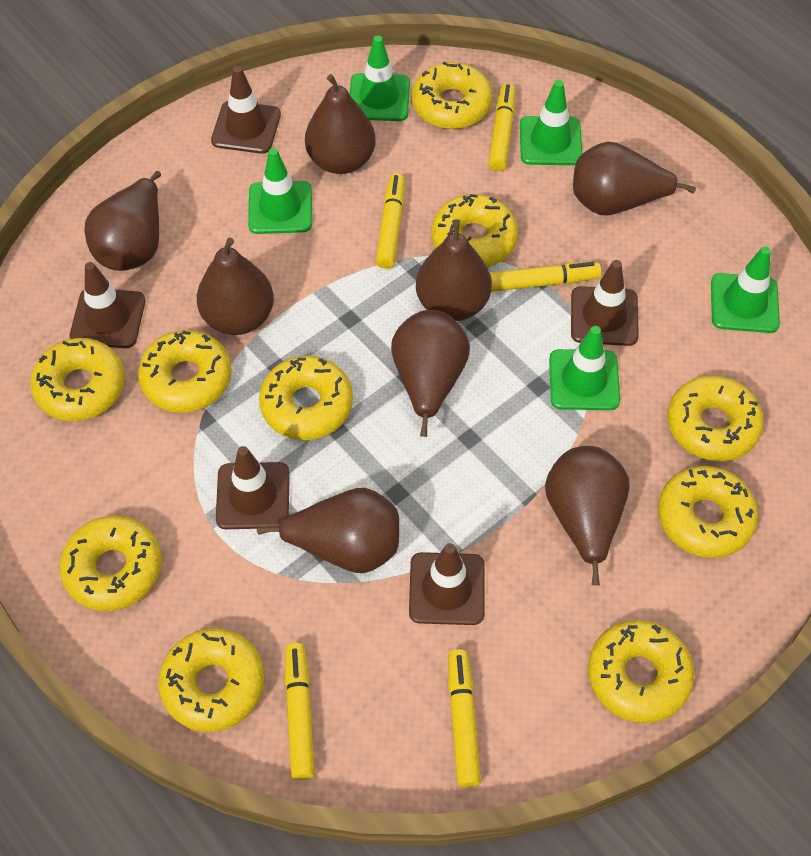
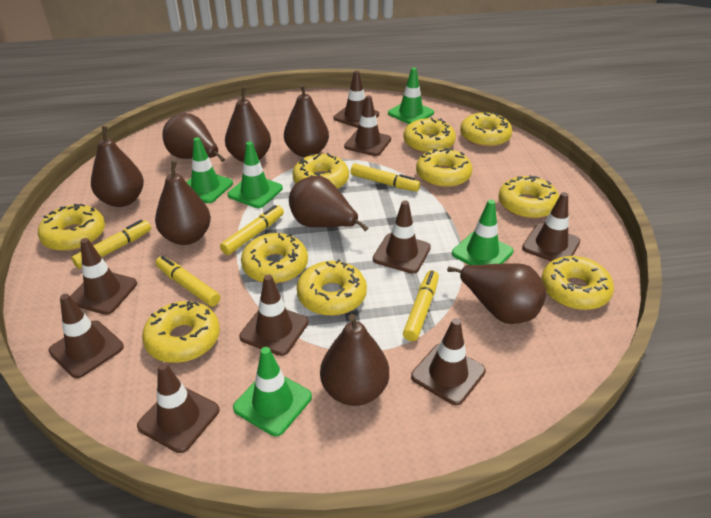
brown traffic cone: [70,262,146,348] [211,66,281,154] [216,446,290,529] [409,543,485,625] [571,260,639,346] = 5 -> [48,294,124,378] [70,238,137,315] [137,362,219,453] [239,275,309,356] [333,71,379,128] [344,95,391,156] [373,200,431,274] [411,318,486,405] [522,192,580,261] = 9

